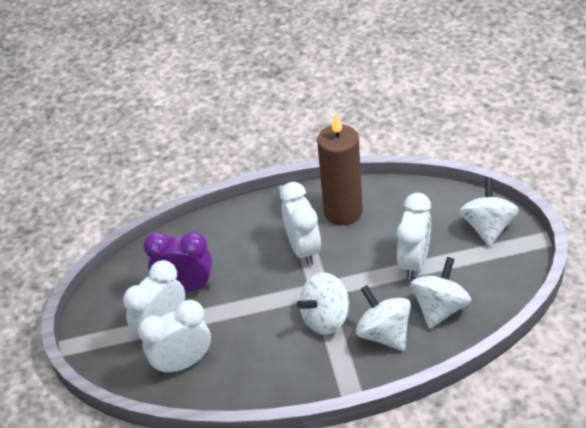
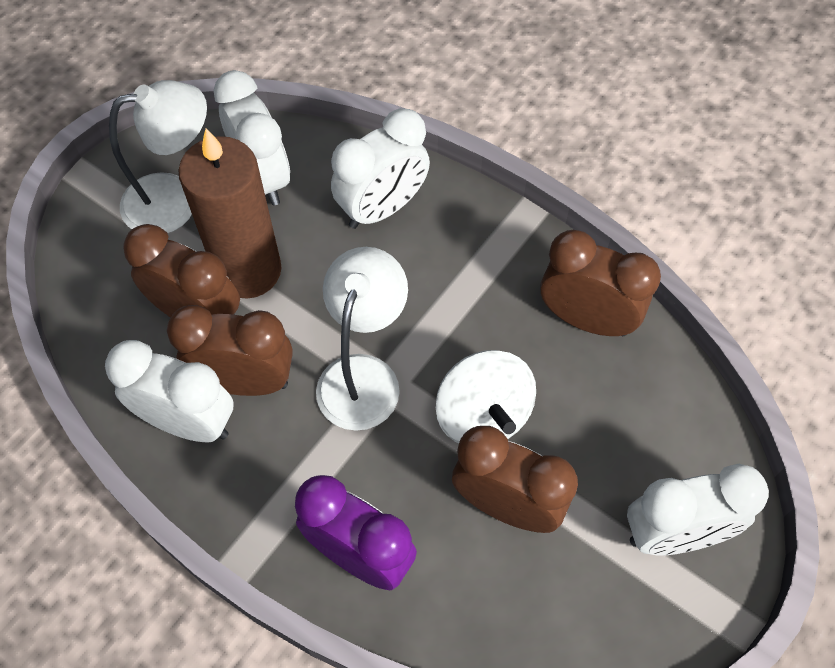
brown clock: none = 0 -> [123,224,240,318] [167,305,293,396] [452,426,578,533] [541,230,661,336] = 4
white lamp: none = 0 -> [109,80,207,233] [316,247,408,431] = 2
white spinning top: [297,272,349,335] [356,285,411,351] [411,257,471,329] [460,177,519,247] = 4 -> [436,350,536,443] = 1

